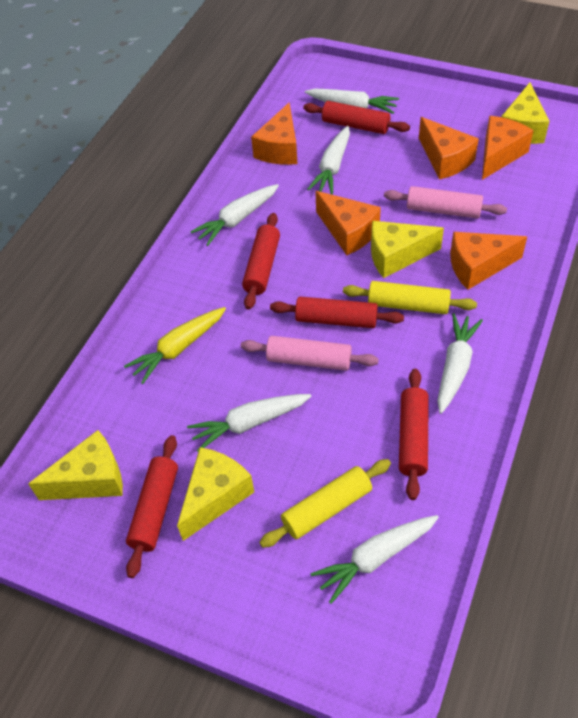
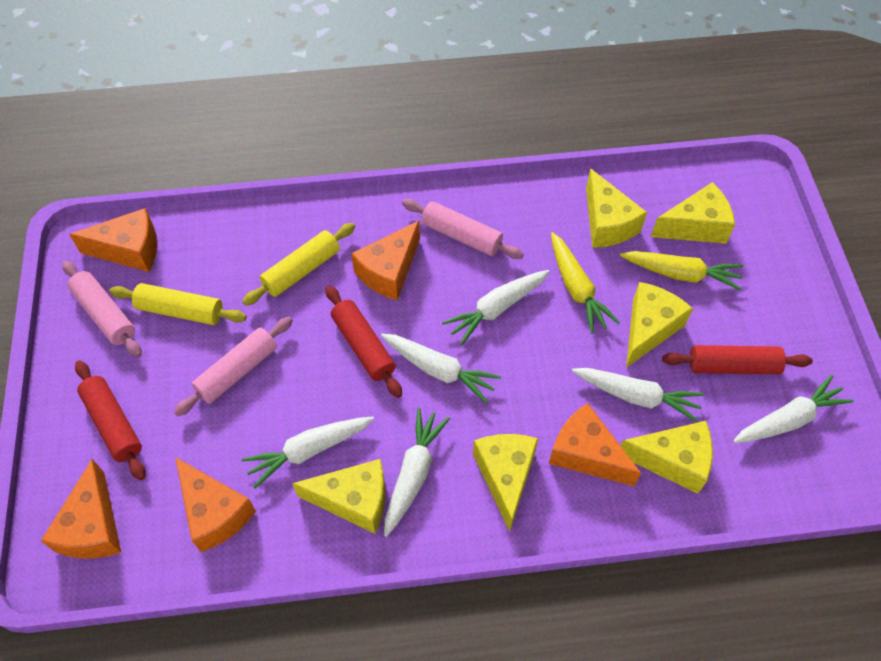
pink rolling pin: [241,336,379,371] [384,186,507,219] = 2 -> [62,261,142,357] [174,317,293,416] [402,199,524,259] = 3
red rolling pin: [126,435,178,578] [242,213,280,310] [270,297,404,328] [303,101,410,134] [399,369,429,500] = 5 -> [75,360,146,480] [326,285,402,398] [662,345,813,374] = 3
yellow carrot: [124,307,226,384] = 1 -> [551,232,620,334] [620,251,743,291] = 2
yellow cheese: [28,430,123,500] [177,447,254,541] [371,221,444,278] [501,83,549,144] = 4 -> [292,459,386,534] [473,434,539,531] [586,168,647,248] [620,421,713,494] [626,282,693,368] [651,182,735,244] = 6

